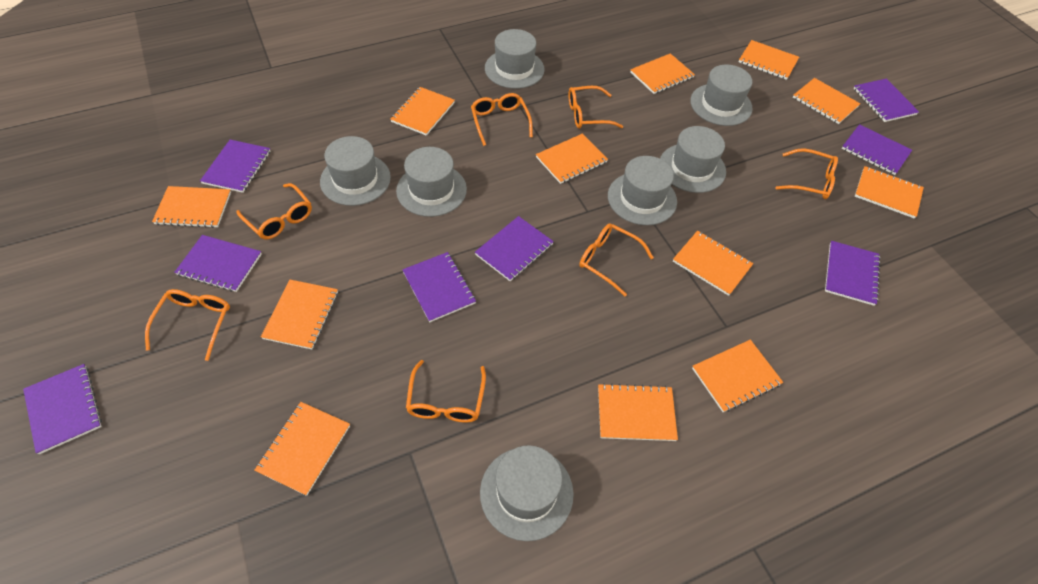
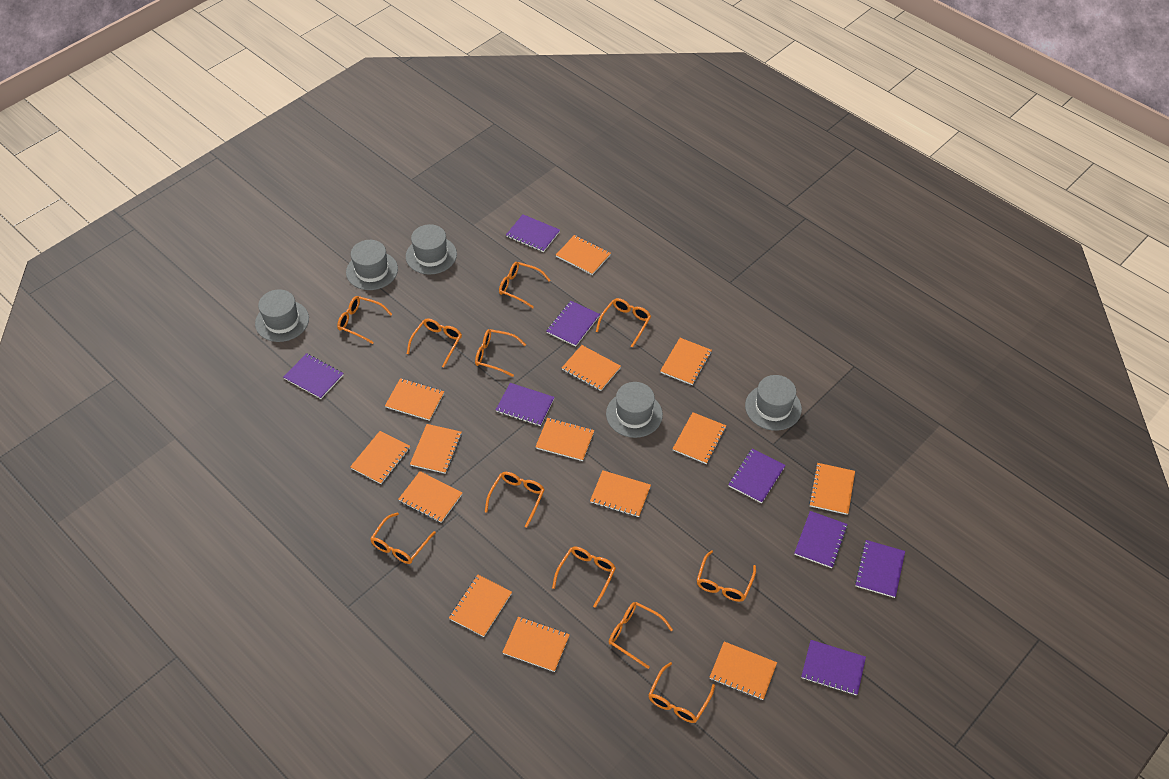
grey hat: [320,136,391,206] [396,147,467,217] [480,445,574,541] [485,29,545,89] [608,156,677,225] [660,126,726,193] [690,65,753,126] = 7 -> [255,289,309,342] [346,240,398,290] [406,224,457,275] [606,382,663,438] [745,375,802,431] = 5
orange glasses: [145,289,230,361] [236,183,312,239] [406,360,486,423] [471,93,533,146] [568,86,623,128] [579,224,654,296] [775,148,838,199] = 7 -> [337,296,392,344] [370,512,436,564] [407,318,462,368] [475,329,526,377] [485,472,545,528] [499,262,551,308] [552,547,616,608] [596,298,651,348] [609,602,673,669] [648,662,715,723] [697,550,756,602] = 11
orange notebook: [152,186,231,228] [255,402,350,496] [261,280,338,349] [390,87,455,136] [536,133,608,184] [598,383,678,441] [630,53,695,94] [673,231,753,296] [692,340,783,412] [739,40,799,80] [793,78,860,124] [855,166,924,218] = 12 -> [350,431,410,484] [385,378,444,421] [398,471,462,523] [410,424,462,474] [449,575,512,637] [502,617,570,672] [535,418,594,461] [556,235,611,275] [562,345,621,391] [590,470,651,517] [660,338,712,385] [673,412,726,464] [710,641,777,700] [809,463,855,515] = 14

